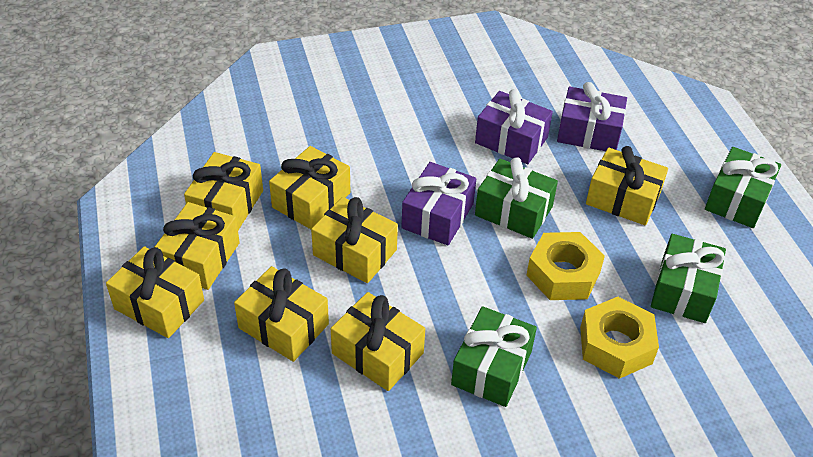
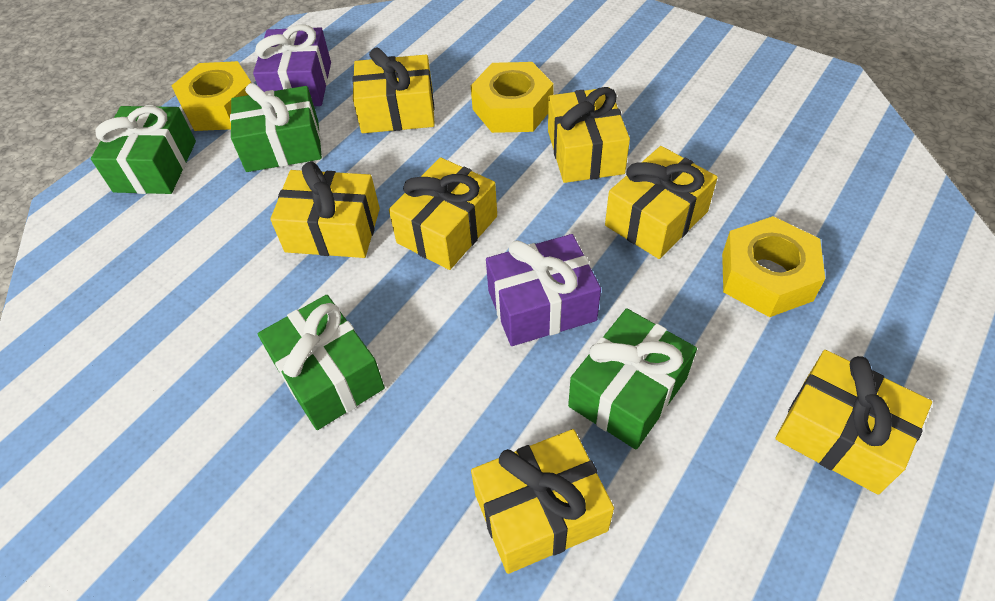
purple gift: [401,162,476,245] [475,89,553,164] [557,82,627,151] = 3 -> [253,25,331,106] [486,234,601,346] = 2
yellow gift: [106,246,204,338] [155,202,240,290] [184,152,263,230] [234,266,329,362] [269,146,351,229] [311,197,398,283] [331,292,425,391] [586,146,668,225] = 8 -> [270,161,380,258] [352,48,435,133] [389,157,497,270] [471,429,614,574] [548,87,630,183] [605,146,718,259] [776,350,932,495] = 7
yellow nut: [526,232,605,300] [580,297,659,379] = 2 -> [171,61,251,131] [471,62,554,133] [722,216,825,317] = 3

